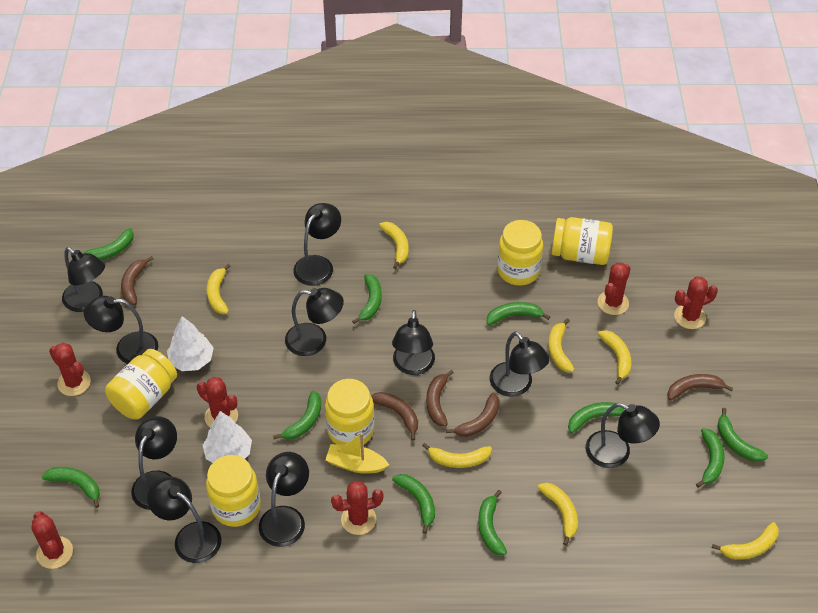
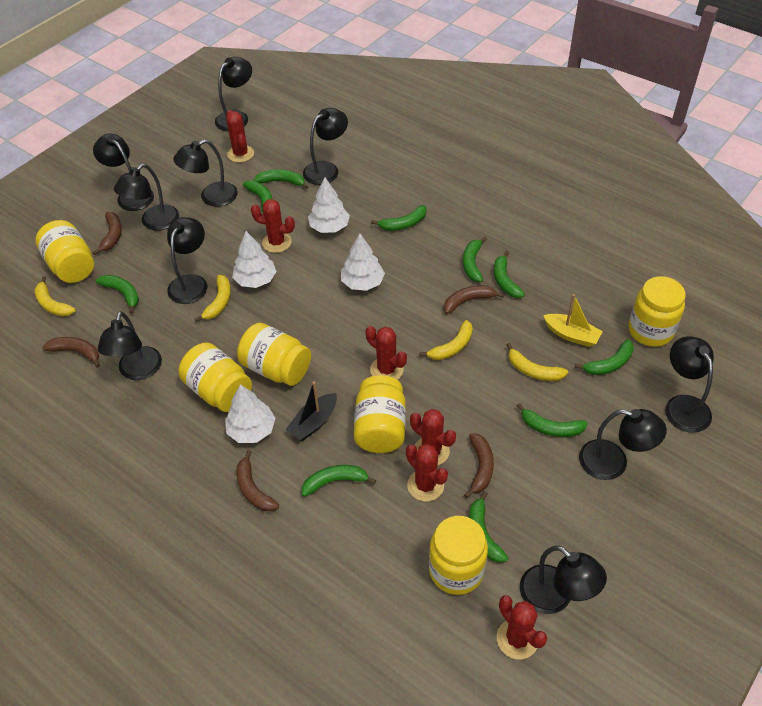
black boat: none = 0 -> [285,382,337,441] = 1
white tree: [167,316,214,371] [203,411,252,463] = 2 -> [225,384,276,443] [232,231,276,288] [308,177,350,233] [341,234,385,291] = 4
yellow banana: [207,264,230,314] [379,222,409,269] [422,443,492,468] [538,483,578,546] [548,318,575,372] [598,330,631,385] [712,522,779,560] = 7 -> [34,276,76,316] [195,275,231,322] [419,320,473,360] [507,343,568,381] = 4
yellow jar: [105,349,177,420] [206,455,261,527] [325,379,374,446] [497,220,543,285] [552,217,613,265] = 5 -> [35,220,94,283] [178,343,252,412] [237,323,311,386] [354,375,406,453] [429,516,488,595] [629,276,686,347] = 6

